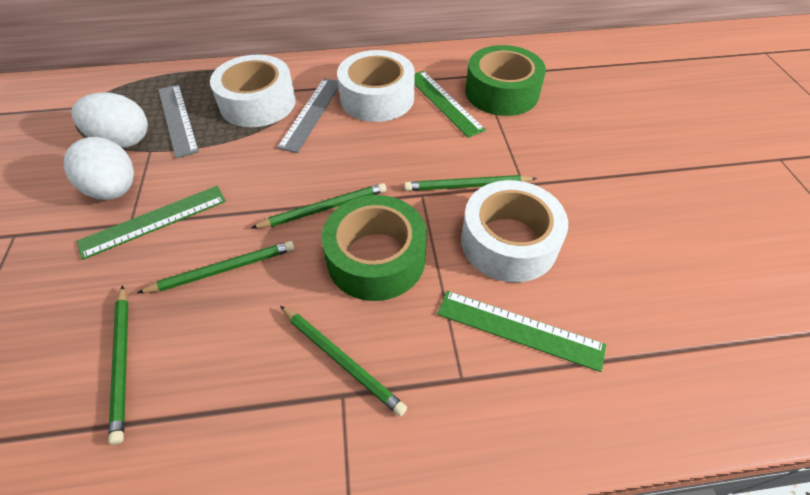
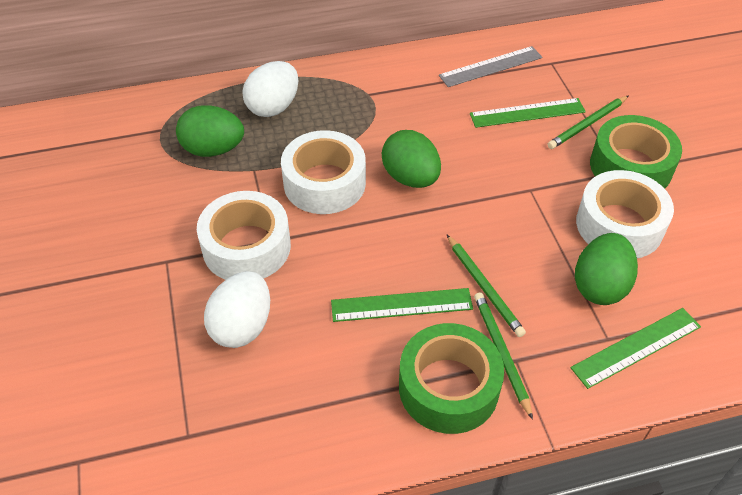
green egg: none = 0 -> [176,105,244,157] [382,130,441,188] [575,233,638,305] = 3
green pencil: [108,285,128,445] [137,241,295,293] [251,183,386,228] [280,306,407,416] [404,175,537,191] = 5 -> [447,235,526,337] [474,292,533,420] [548,96,628,149] = 3
grey ruler: [158,84,199,158] [277,79,339,153] = 2 -> [439,46,542,87] = 1

